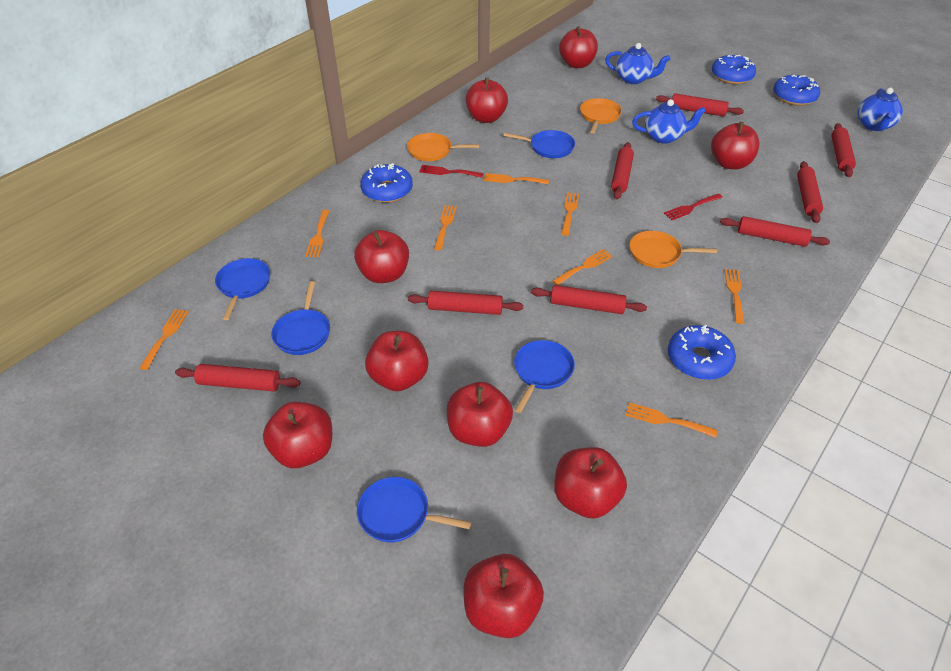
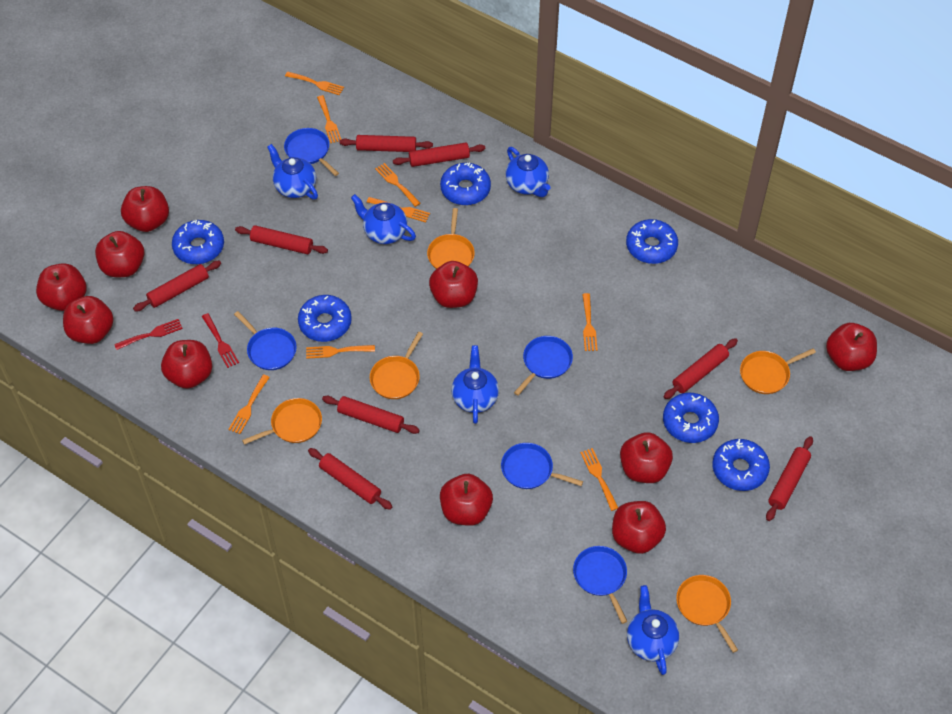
blue donut: [360,163,413,203] [668,325,736,380] [712,55,756,84] [773,75,820,106] = 4 -> [172,220,224,264] [298,295,352,342] [440,163,491,205] [626,219,678,264] [663,393,719,443] [712,439,770,491] = 6
blue teapot: [605,43,670,84] [632,99,706,144] [858,88,903,131] = 3 -> [267,144,318,199] [351,194,416,244] [451,345,499,424] [506,147,550,197] [627,585,679,675] = 5
orange pan: [407,133,480,161] [580,98,622,133] [630,231,717,268] = 3 -> [242,398,322,445] [370,332,423,399] [427,208,475,269] [676,575,738,653] [740,348,816,394] = 5
red apple: [263,402,332,468] [354,230,409,283] [365,331,429,391] [447,382,513,447] [463,554,544,638] [465,78,508,123] [554,447,627,519] [559,26,598,68] [711,122,759,169] = 9 -> [36,263,86,311] [63,296,114,344] [95,231,144,277] [121,186,169,232] [161,340,212,389] [429,261,478,308] [440,474,493,526] [612,501,666,554] [620,432,673,483] [826,323,877,371] = 10

